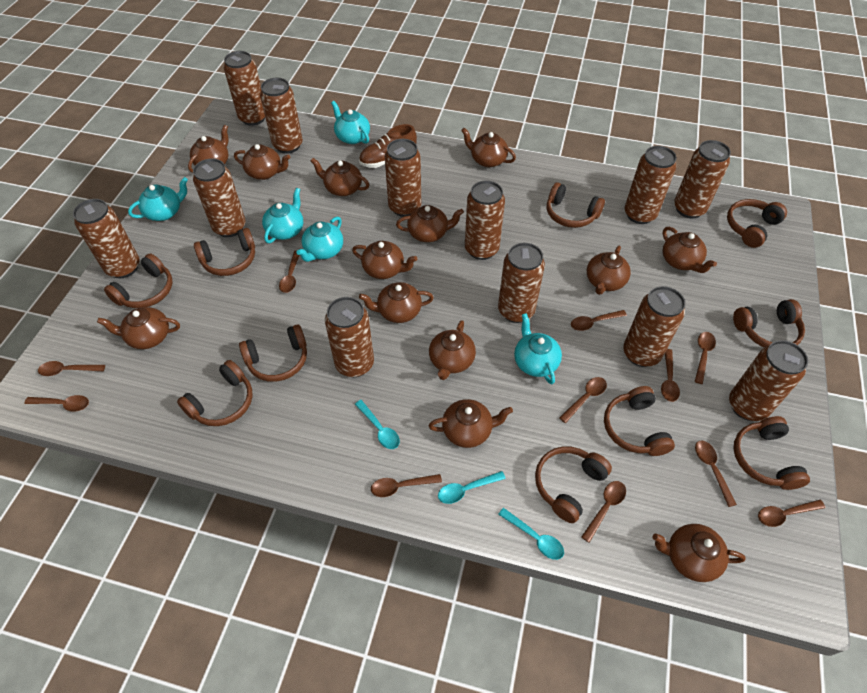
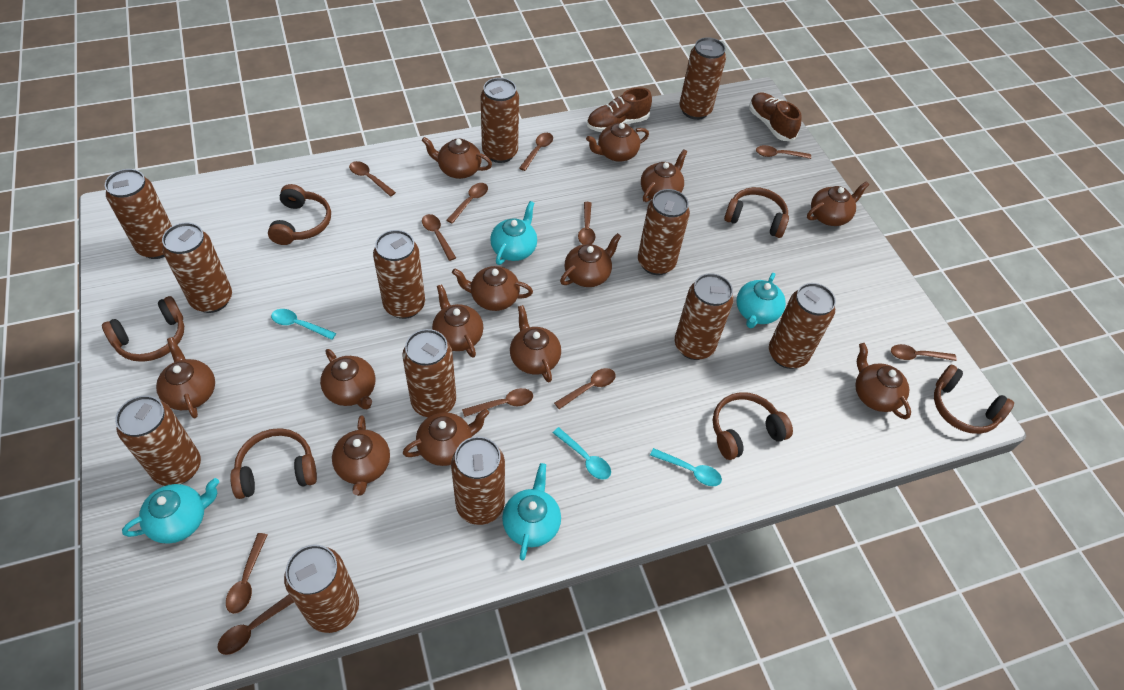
brown headphones: [104,253,173,308] [177,360,253,426] [194,228,255,276] [239,324,307,382] [535,446,612,523] [547,182,605,228] [604,386,675,456] [727,199,787,248] [733,299,805,347] [733,416,810,490] = 10 -> [102,296,184,362] [230,428,317,499] [268,184,331,245] [713,392,793,460] [724,187,789,238] [934,365,1014,434] = 6
brown shoe: [359,124,417,168] = 1 -> [587,87,652,132] [749,92,802,141] = 2
turquoise teapot: [128,177,188,221] [262,188,303,243] [297,217,343,262] [331,101,370,144] [514,313,562,384] = 5 -> [122,478,219,544] [490,201,537,265] [502,463,561,560] [737,273,786,328] = 4

